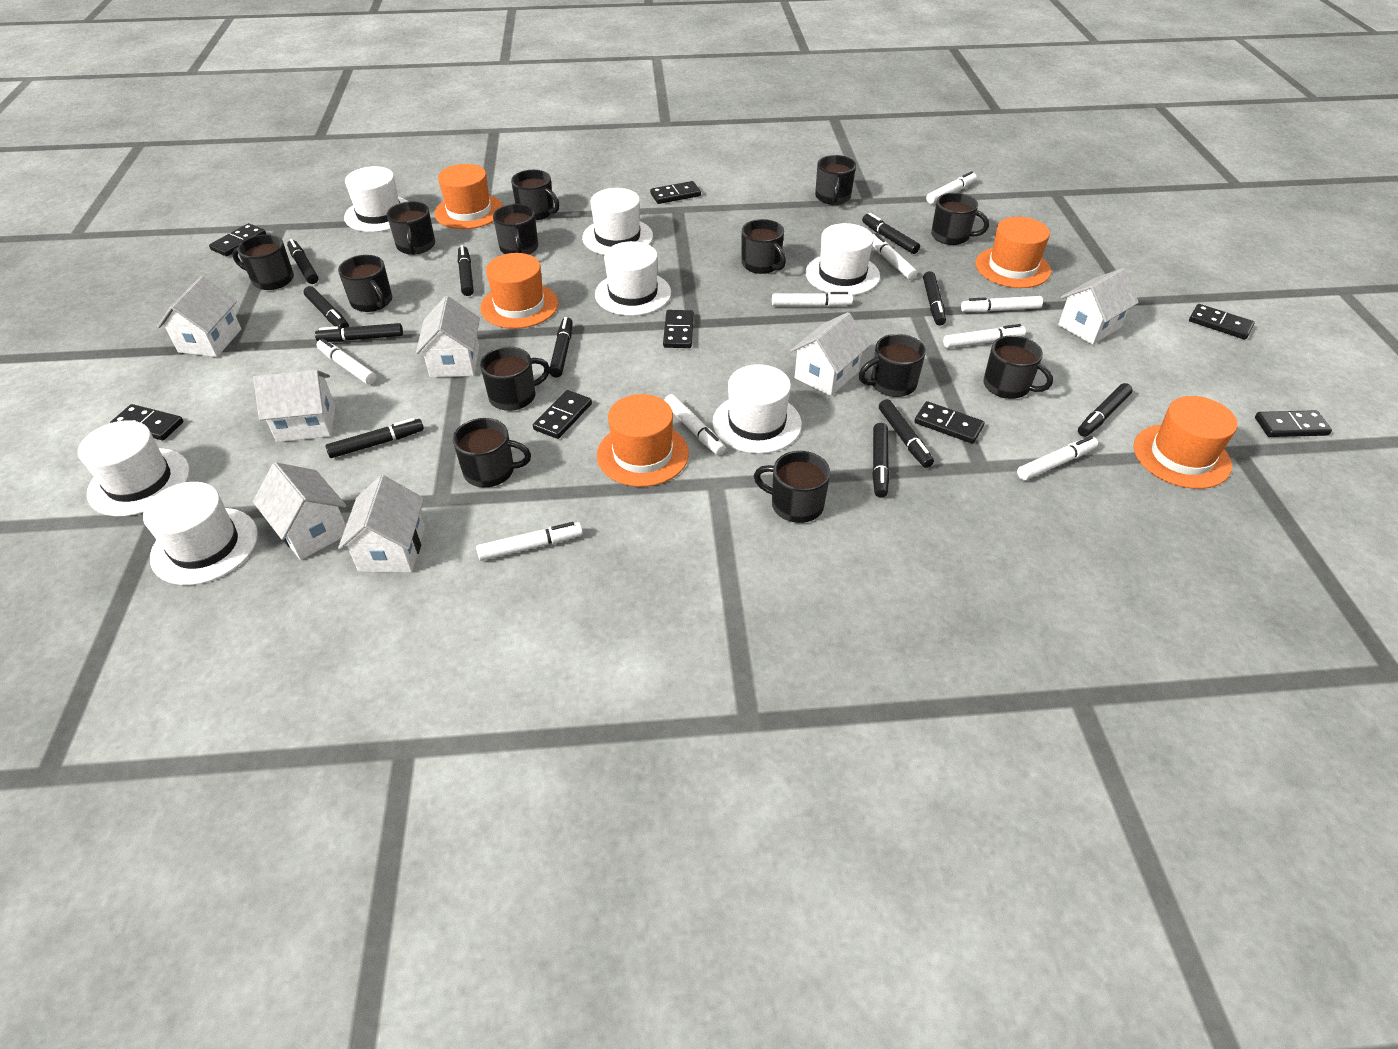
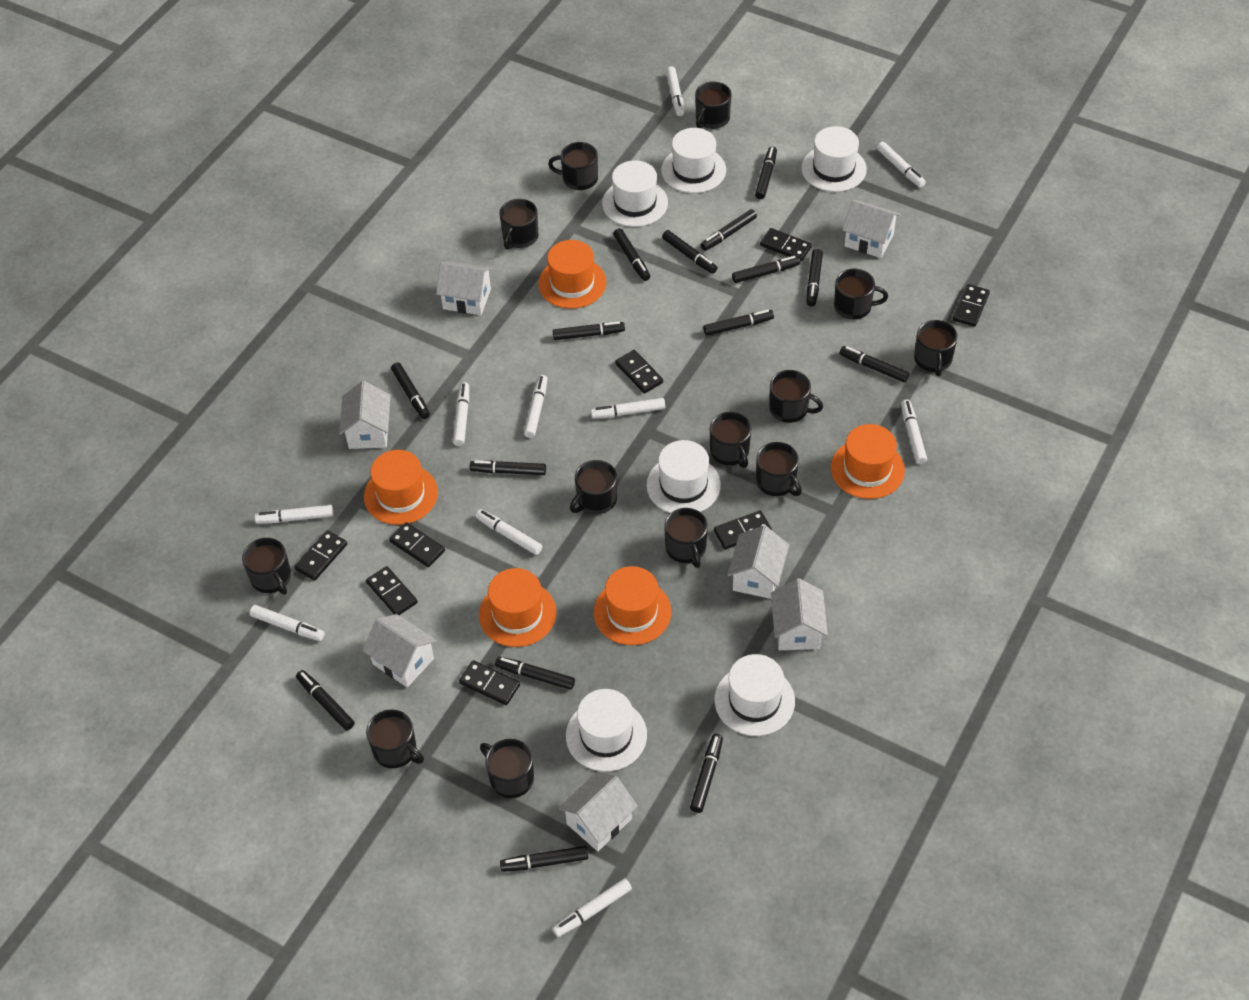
black marker: [287,239,319,284] [303,286,349,328] [315,323,403,342] [325,418,424,458] [458,245,474,296] [549,317,573,377] [862,213,920,254] [872,423,890,498] [879,399,934,468] [923,271,946,326] [1078,383,1133,437] = 11 -> [296,670,355,731] [391,363,430,419] [470,460,546,475] [495,657,575,690] [500,846,588,872] [553,321,625,340] [613,228,650,281] [662,230,717,274] [690,734,723,813] [701,209,757,251] [703,310,774,336] [732,256,800,283] [755,147,777,199] [807,249,823,306] [840,346,909,383] = 15
white hat: [78,421,190,516] [143,482,258,585] [344,166,409,232] [582,188,653,255] [595,241,671,316] [713,364,802,454] [805,223,880,295] = 7 -> [566,689,647,772] [602,160,668,227] [646,440,721,513] [661,128,726,193] [715,654,795,736] [801,126,867,192] = 6
white marker: [317,338,376,385] [476,522,583,561] [664,394,725,455] [772,292,853,307] [872,233,917,280] [926,171,977,204] [943,324,1026,348] [961,296,1043,312] [1017,436,1098,481] = 9 -> [250,605,325,641] [255,505,333,524] [453,382,469,446] [476,509,543,555] [524,375,547,438] [552,878,632,937] [591,398,665,419] [666,66,684,116] [877,142,926,188] [901,399,927,464] = 10

